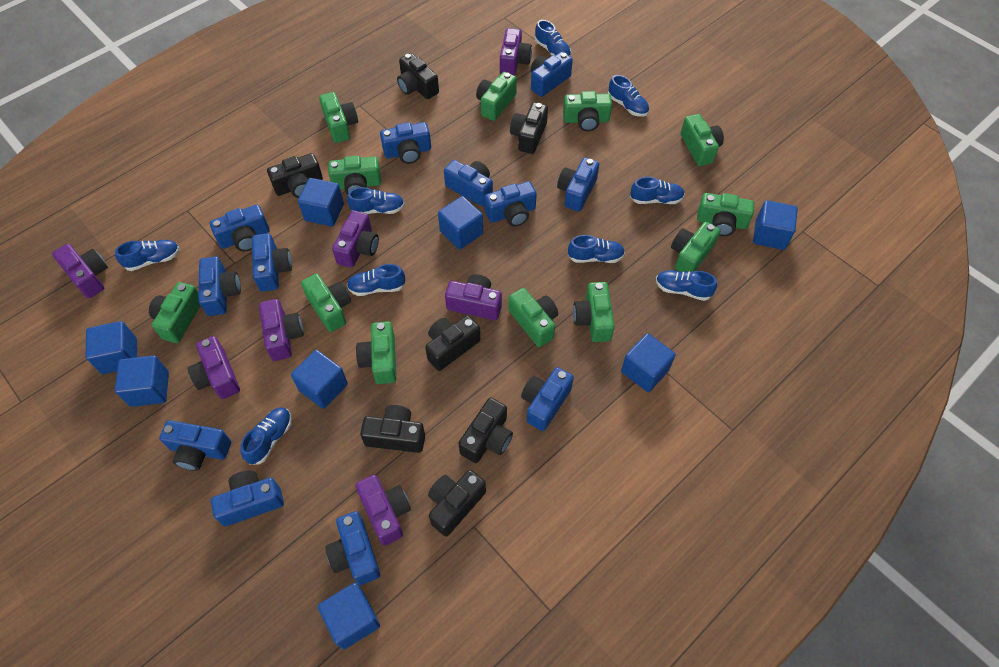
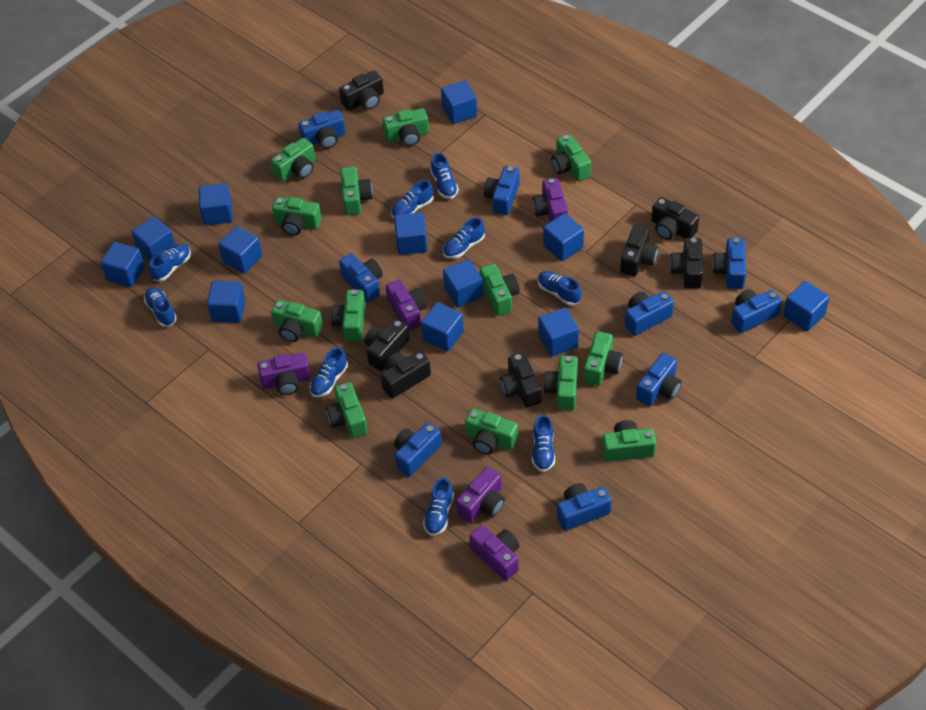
blue camera: [159,420,231,471] [198,256,241,316] [210,205,270,251] [211,471,284,526] [252,233,292,292] [325,511,380,585] [380,122,431,164] [444,160,493,206] [484,181,537,227] [521,367,574,431] [530,52,573,97] [557,157,599,211] = 12 -> [298,110,345,149] [339,253,383,302] [394,423,442,477] [484,166,520,215] [557,483,612,531] [625,291,674,336] [636,353,682,406] [712,238,746,289] [731,289,782,333] = 9
blue cube: [86,321,137,374] [115,355,169,407] [291,350,348,409] [298,178,344,226] [318,583,380,650] [438,196,483,250] [621,333,676,392] [753,200,798,250] = 8 -> [101,242,145,287] [132,216,175,261] [199,183,233,225] [207,281,246,323] [218,226,262,274] [394,212,427,255] [421,302,464,352] [441,80,477,124] [443,259,483,307] [538,308,579,356] [543,213,584,261] [783,281,829,331] = 12
green camera: [149,282,201,343] [301,274,351,332] [319,92,358,143] [328,156,381,195] [356,321,396,384] [476,72,517,121] [508,288,558,347] [563,91,612,131] [573,282,615,342] [671,222,720,272] [681,114,724,166] [697,193,754,236] = 12 -> [271,138,315,182] [271,300,323,342] [272,197,322,235] [326,382,368,438] [331,290,365,341] [340,166,373,215] [382,108,429,146] [465,408,518,454] [480,264,520,316] [543,356,578,410] [551,134,591,182] [584,331,623,386] [602,420,656,462] = 13
purple camera: [52,244,108,298] [188,336,240,399] [259,299,304,361] [332,210,379,268] [355,475,411,546] [445,274,502,320] [500,28,532,75] = 7 -> [257,353,311,395] [386,279,427,331] [456,467,505,523] [469,525,520,581] [533,178,568,222] = 5

